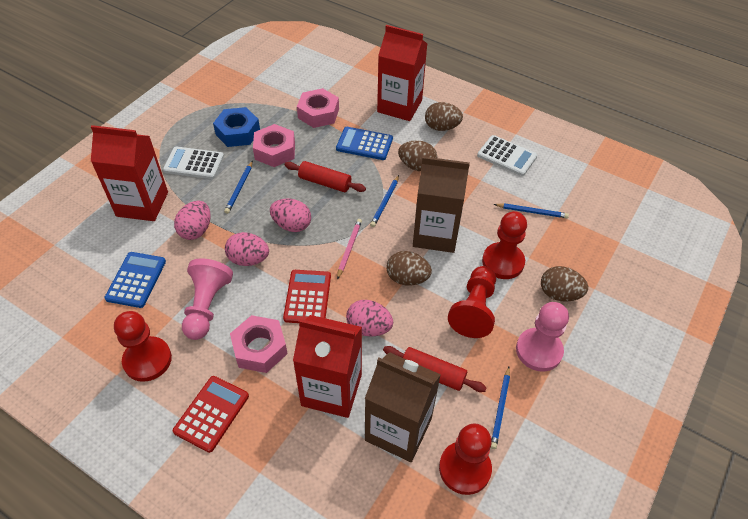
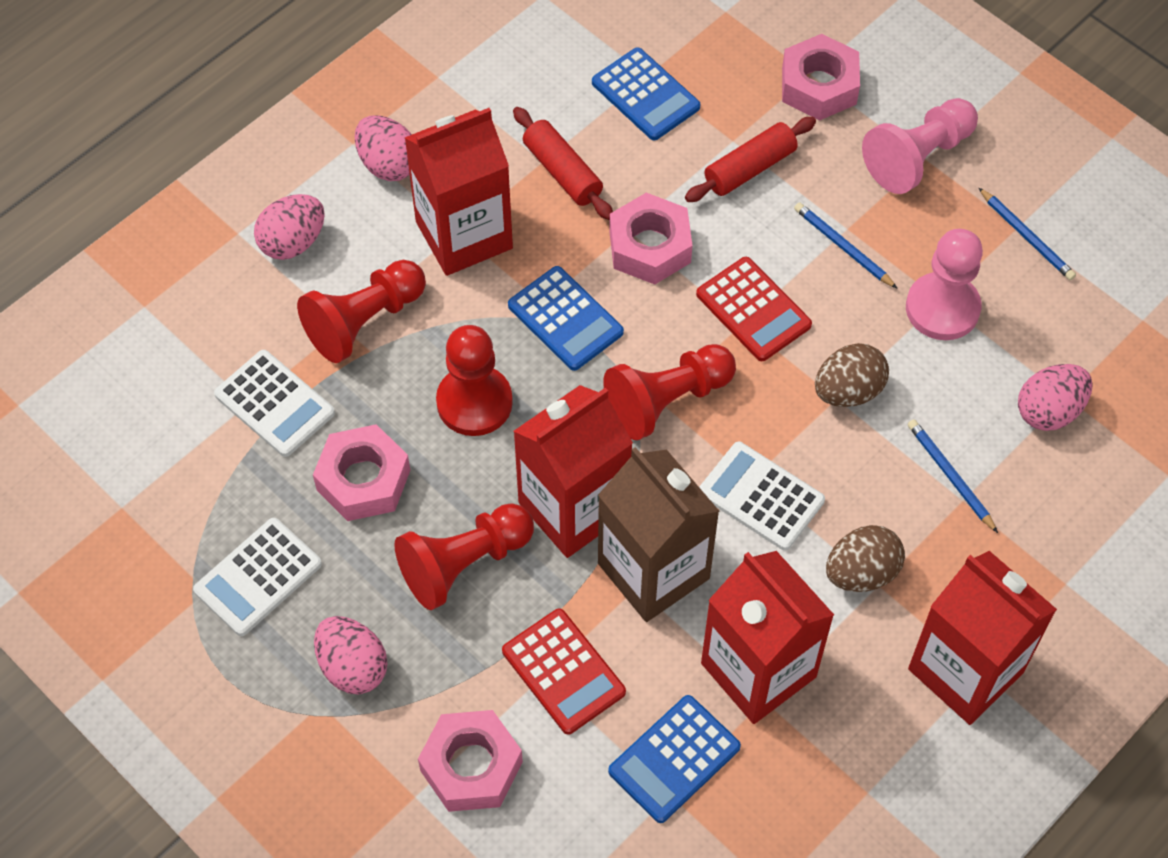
blue calculator: [104,252,166,308] [336,127,393,160] = 2 -> [508,266,624,371] [592,47,700,140] [608,695,741,823] = 3
blue nut: [213,107,260,147] = 1 -> none = 0
blue pencil: [224,161,253,214] [370,175,399,227] [491,367,510,449] [494,203,569,218] = 4 -> [794,202,898,289] [908,419,998,533] [978,187,1076,280] = 3
brown carton: [365,352,441,462] [413,156,470,253] = 2 -> [598,447,720,622] = 1
brown egg: [386,251,432,285] [398,140,437,171] [425,102,463,131] [541,266,588,302] = 4 -> [815,343,889,407] [826,525,905,592] = 2
pink nut: [230,315,288,373] [253,124,295,167] [297,88,339,128] = 3 -> [313,424,410,521] [418,710,523,812] [609,193,693,285] [782,34,860,120] = 4
pink pencil: [337,219,362,279] = 1 -> none = 0
red carton: [91,125,168,221] [293,315,362,418] [377,25,427,121] = 3 -> [405,108,513,276] [513,385,633,558] [701,551,834,724] [908,551,1057,725] = 4
white calculator: [163,146,224,179] [477,135,537,176] = 2 -> [193,518,322,636] [214,350,335,457] [699,442,825,550] = 3

